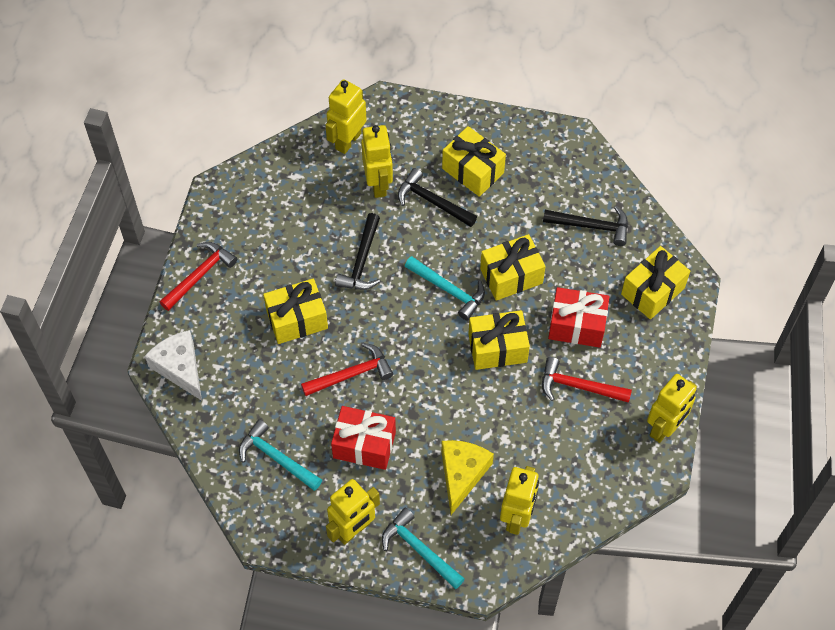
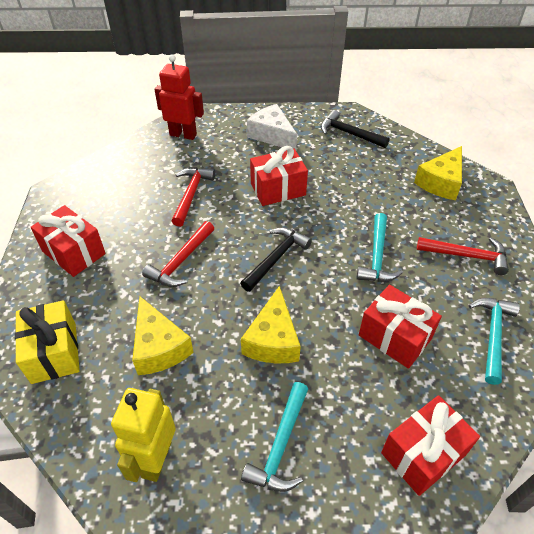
black hammer: [335,213,380,290] [398,168,477,227] [543,206,628,246] = 3 -> [240,227,312,292] [321,110,390,148] = 2
red gift: [331,406,396,470] [548,287,609,348] = 2 -> [31,205,106,277] [250,146,308,206] [359,285,442,369] [381,395,480,496] = 4
red robot: none = 0 -> [154,54,204,140] = 1
yellow cheese: [441,440,494,515] = 1 -> [132,296,194,375] [241,286,301,363] [414,146,462,200] = 3
yellow gift: [263,278,328,344] [442,126,506,197] [468,310,530,370] [480,234,546,301] [621,246,690,320] = 5 -> [15,300,80,384] = 1
yellow robot: [325,79,367,154] [326,479,380,545] [361,125,393,198] [500,466,539,535] [647,374,697,443] = 5 -> [111,388,176,482] = 1

